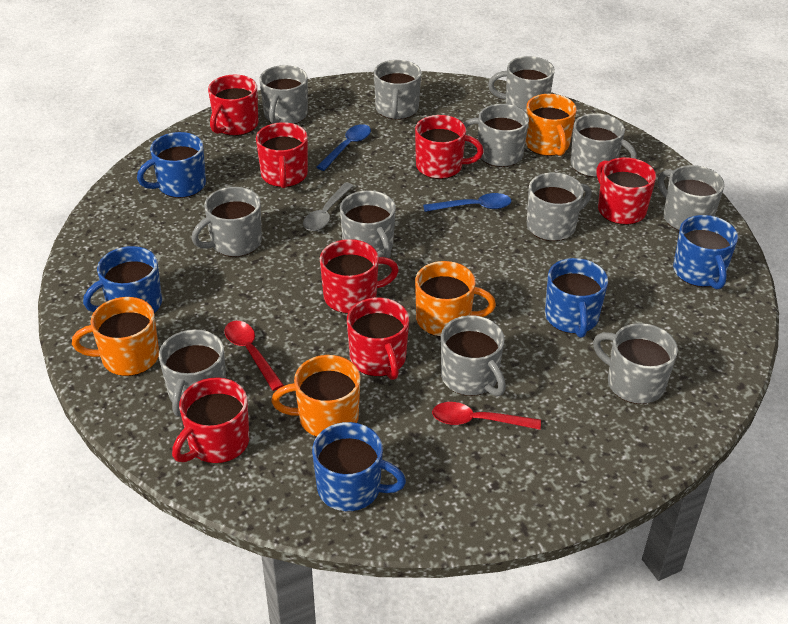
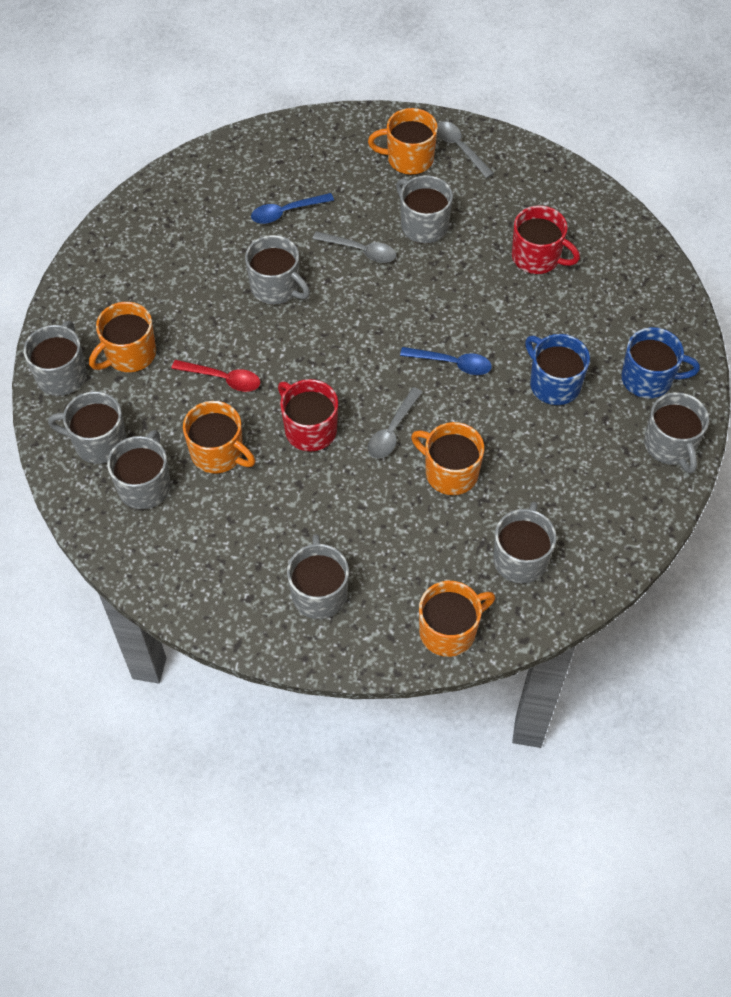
blue mug: [83,246,162,313] [137,132,206,198] [312,422,406,512] [545,258,608,338] [673,215,738,289] = 5 -> [525,334,590,405] [621,327,700,398] = 2
grey mug: [159,329,226,417] [192,187,262,257] [259,65,308,124] [340,190,396,258] [374,60,421,120] [441,315,506,396] [463,104,529,167] [488,56,555,112] [527,172,592,241] [570,113,637,177] [593,323,678,404] [658,165,725,231] = 12 -> [24,320,87,396] [48,391,127,464] [107,430,171,509] [245,235,310,305] [287,534,349,619] [396,175,453,244] [493,501,557,584] [644,392,709,474] = 8
grey spoon: [303,182,354,231] = 1 -> [312,231,396,263] [368,387,422,459] [437,121,494,178] = 3
orange mug: [72,297,159,376] [271,355,361,437] [415,261,496,337] [525,94,577,156] = 4 -> [89,302,156,372] [183,401,255,473] [368,108,438,175] [411,422,484,495] [419,581,495,657] = 5
red mug: [172,377,249,463] [208,75,258,136] [256,122,308,188] [320,239,399,314] [347,298,409,380] [415,115,484,179] [597,157,656,225] = 7 -> [278,379,338,452] [512,206,580,274] = 2
red spoon: [224,321,284,391] [432,402,541,430] = 2 -> [171,360,260,392] = 1

